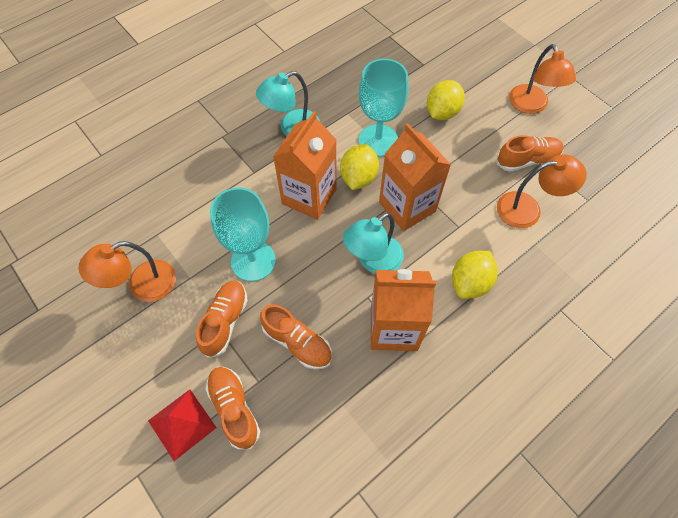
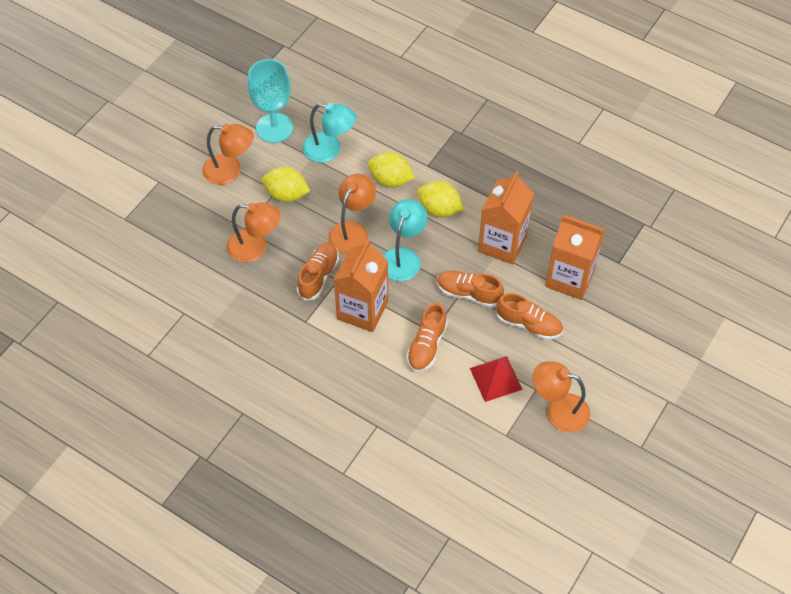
orange lamp: [79,241,176,302] [497,154,587,228] [509,44,576,114] = 3 -> [202,124,254,185] [226,202,281,263] [328,174,376,254] [532,361,590,432] = 4
turquoise goblet: [210,187,276,281] [359,59,408,157] = 2 -> [248,59,293,143] = 1

